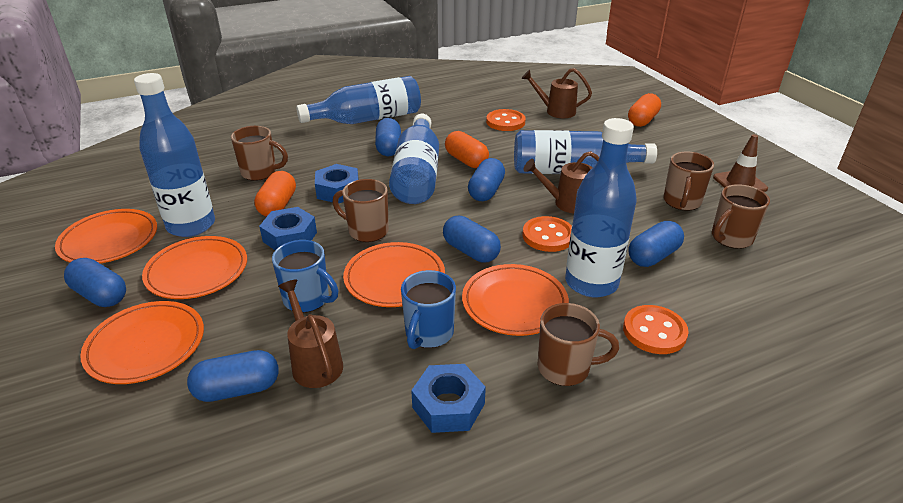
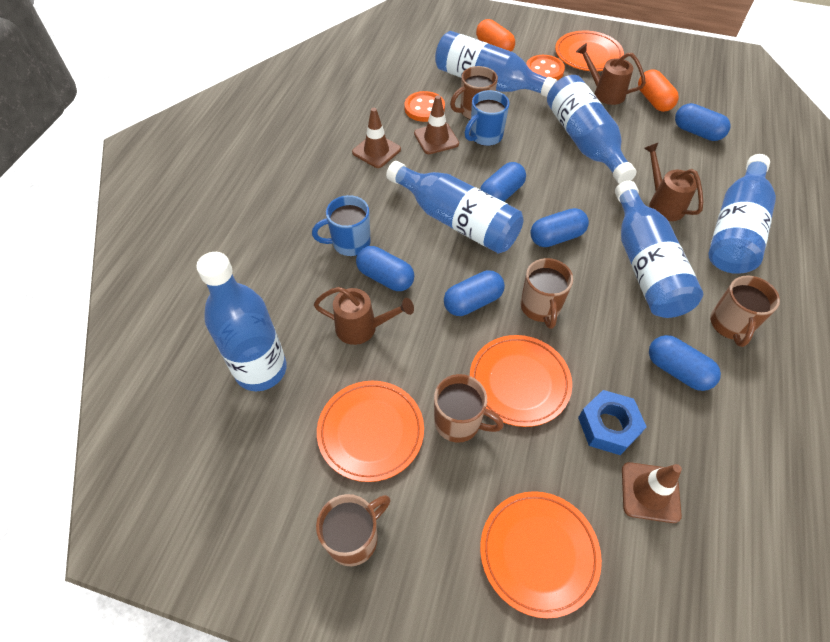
blue bottle: [134,73,215,237] [296,76,421,124] [389,114,439,204] [514,130,657,174] [565,118,637,297] = 5 -> [196,252,287,391] [386,161,524,254] [435,31,557,97] [547,75,636,184] [615,181,703,318] [708,154,776,274] = 6
blue nut: [259,207,317,250] [315,164,359,203] [411,364,486,433] = 3 -> [578,390,647,455] = 1
brown traffic cone: [713,134,768,192] = 1 -> [352,108,401,168] [414,95,459,154] [622,462,682,523] = 3
orange button: [486,109,526,131] [522,216,572,252] [623,305,689,354] = 3 -> [404,91,445,122] [526,55,565,80] = 2
orange capsule: [254,171,296,217] [445,131,489,168] [628,93,661,127] = 3 -> [476,19,515,52] [638,69,679,112] = 2
orange plate: [55,209,157,264] [80,301,204,384] [142,236,247,299] [343,242,445,307] [462,264,569,336] = 5 -> [317,381,424,482] [470,335,572,427] [480,491,602,618] [555,31,624,71] = 4

